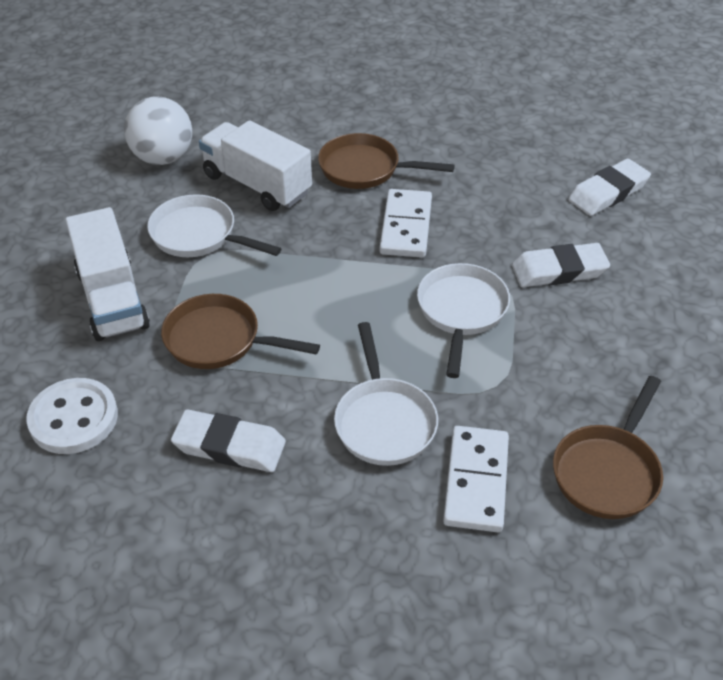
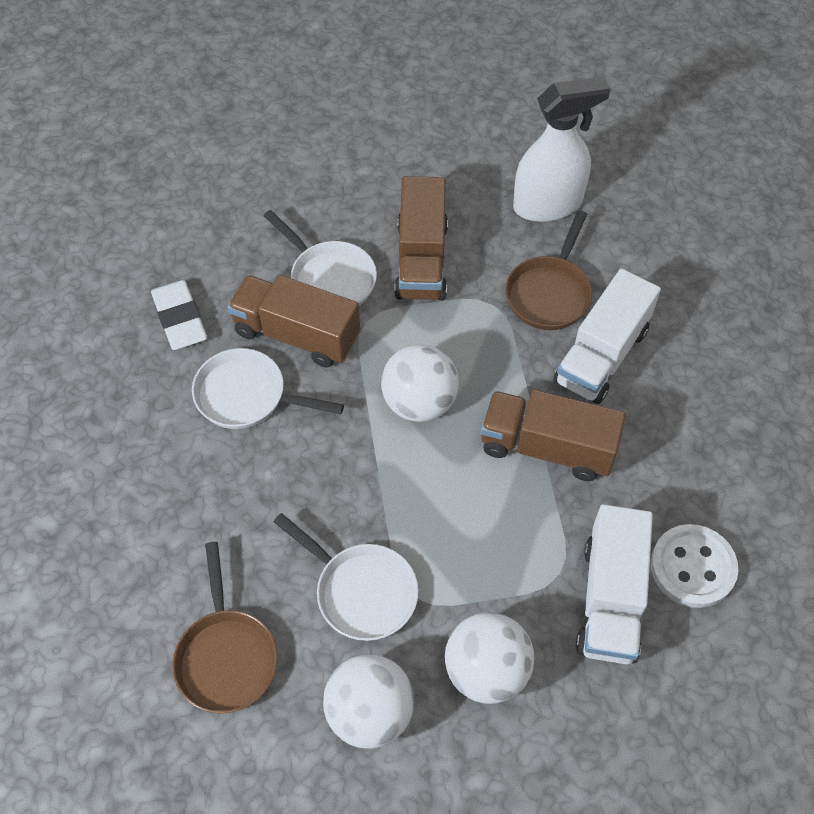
brown pan: [161,294,320,369] [318,133,455,189] [553,376,663,519] = 3 -> [172,542,278,714] [505,211,592,330] = 2
brown truck: none = 0 -> [227,275,360,368] [394,176,448,301] [481,390,626,481] = 3
white ball: [124,96,192,165] = 1 -> [323,654,414,749] [381,344,459,422] [445,612,534,704] = 3
white domino: [379,189,432,258] [443,426,509,532] = 2 -> none = 0
white eraser: [171,409,286,472] [512,243,610,287] [568,159,651,216] = 3 -> [151,280,207,350] = 1
white spray bottle: none = 0 -> [513,76,611,222] = 1

